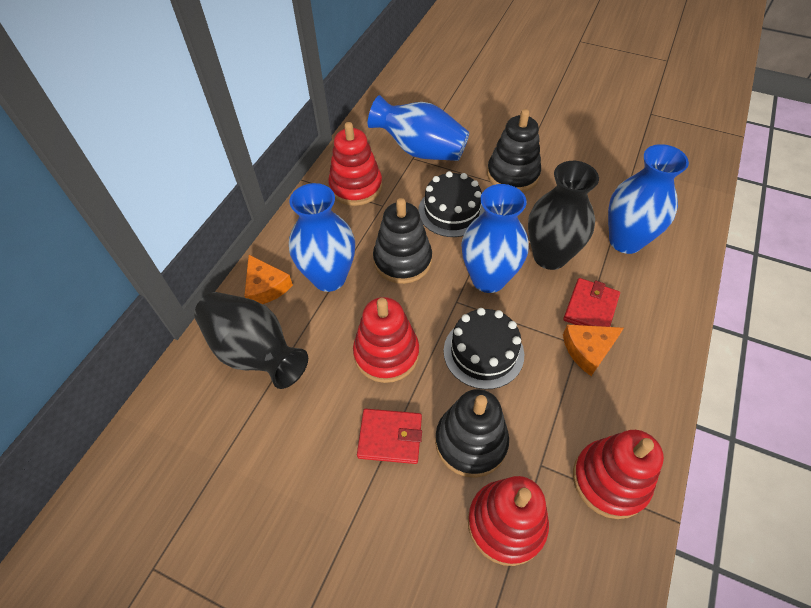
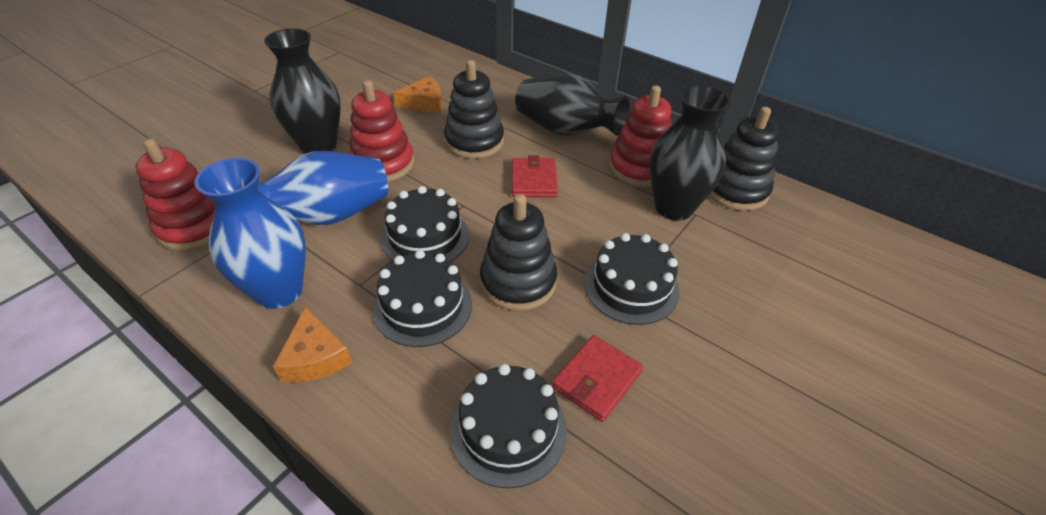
black cake: [418,171,485,237] [444,308,524,389] = 2 -> [373,250,472,347] [381,186,469,261] [450,364,567,488] [585,233,680,325] = 4
black vase: [194,292,308,389] [528,161,599,270] = 2 -> [264,28,341,154] [515,73,630,136] [649,85,731,221] = 3
blue vase: [289,183,355,292] [368,95,469,161] [461,184,529,293] [608,144,689,254] = 4 -> [194,158,306,309] [258,151,388,225] = 2
red stacking toy: [328,122,382,206] [353,297,419,383] [468,476,549,566] [573,430,664,519] = 4 -> [135,138,215,251] [349,80,414,182] [609,85,672,187] = 3

